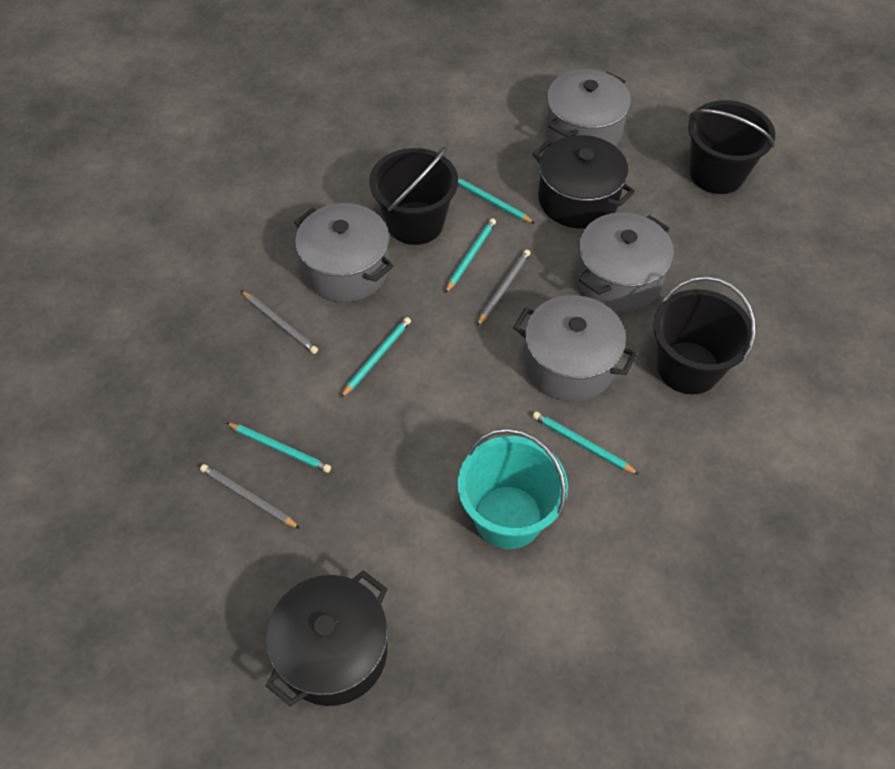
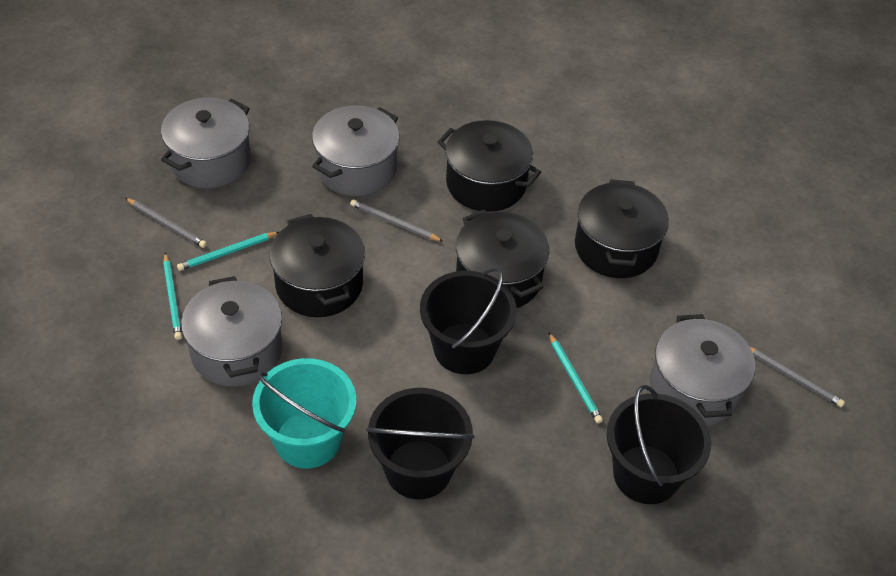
black pot: [265,571,388,707] [533,135,635,228] = 2 -> [270,214,365,317] [437,120,541,212] [456,210,549,308] [575,179,669,278] = 4
turquoise pencil: [226,422,331,473] [340,317,411,398] [445,218,496,293] [458,177,535,224] [533,411,640,475] = 5 -> [163,253,182,340] [177,232,279,271] [549,333,603,423] = 3

